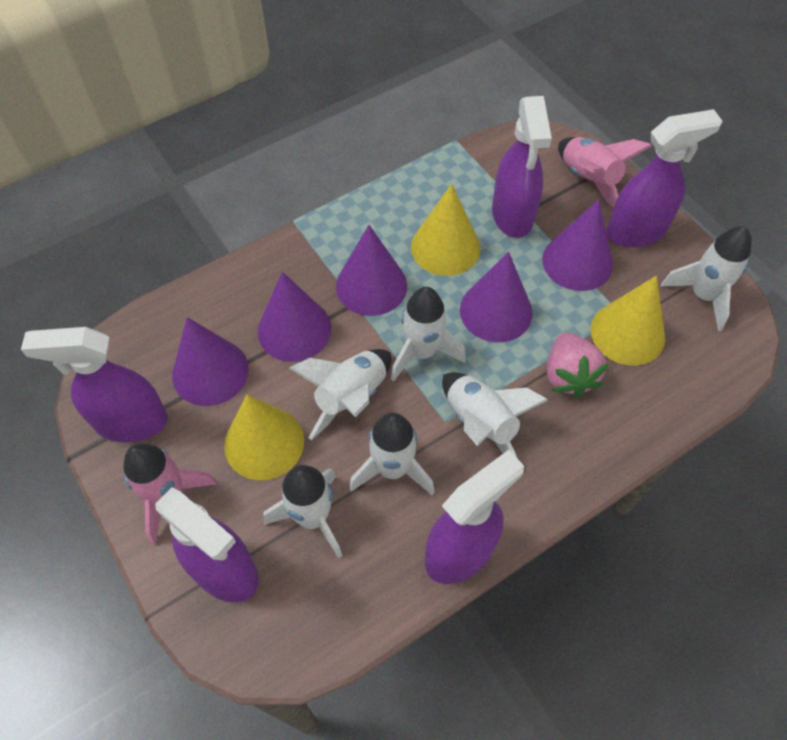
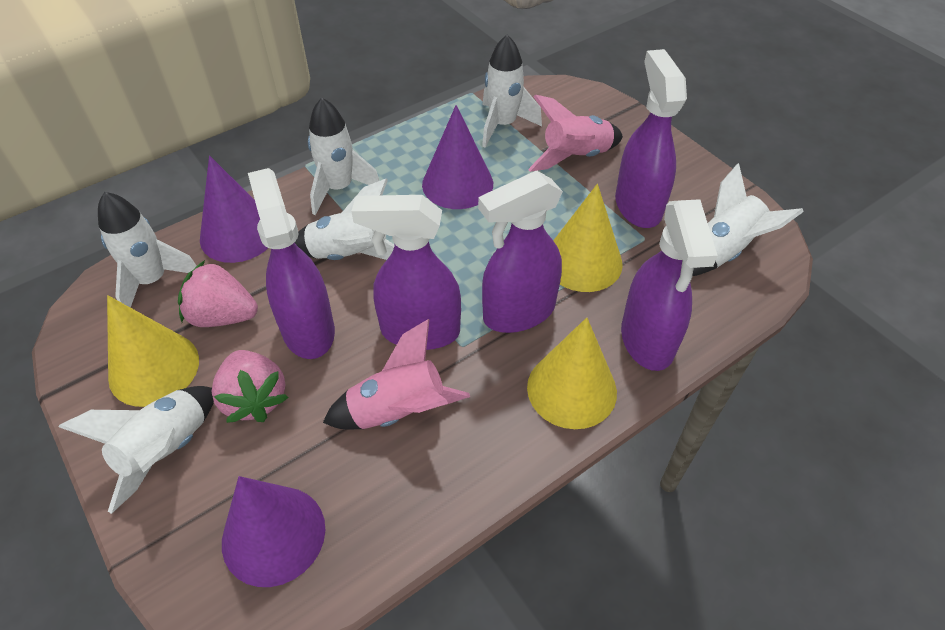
pink strawberry: [547,332,609,398] = 1 -> [178,260,258,327] [212,350,289,423] = 2
purple cone: [172,317,249,406] [258,272,331,362] [336,225,407,316] [460,252,533,343] [542,199,613,291] = 5 -> [200,155,268,263] [222,476,325,587] [422,105,493,209] = 3

